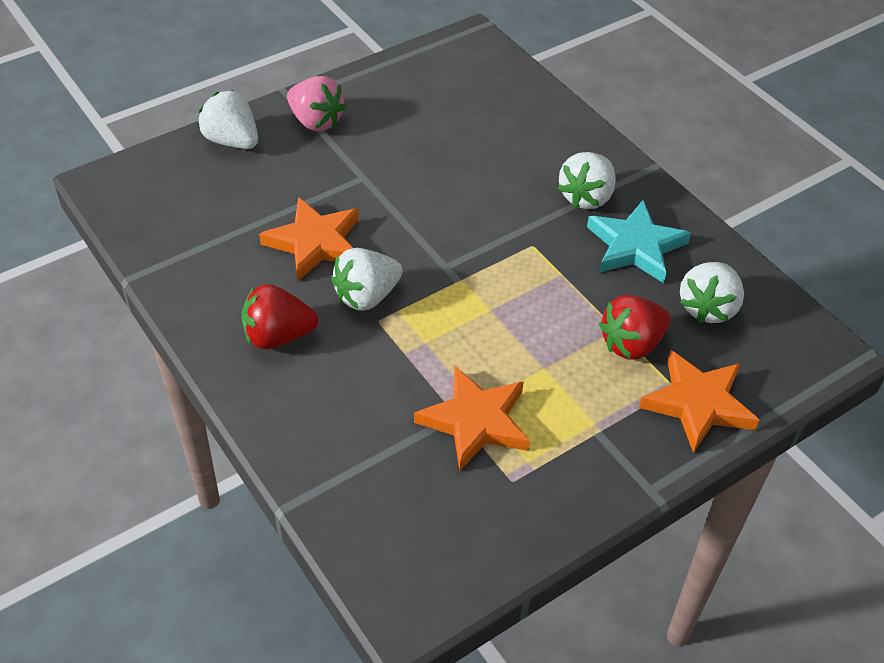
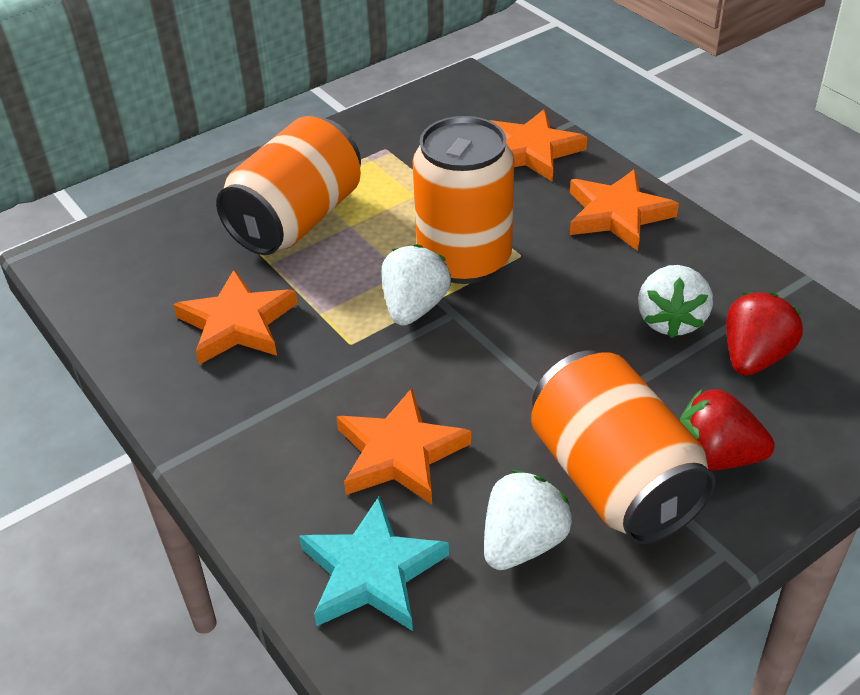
orange can: none = 0 -> [216,116,361,255] [412,116,514,284] [531,350,716,544] = 3
orange star: [259,197,359,282] [414,366,530,471] [639,350,760,453] = 3 -> [173,270,297,365] [336,388,471,505] [490,109,587,182] [570,169,679,251] = 4
pink strawberry: [287,76,346,131] = 1 -> none = 0
white strawberry: [198,90,258,149] [331,248,403,311] [558,152,616,209] [680,262,744,323] = 4 -> [382,244,451,326] [484,470,572,570] [638,265,713,338] = 3

